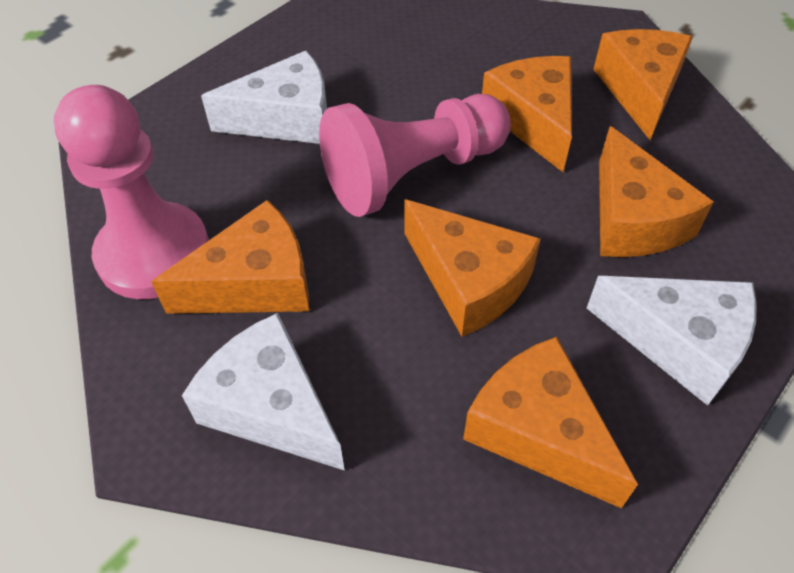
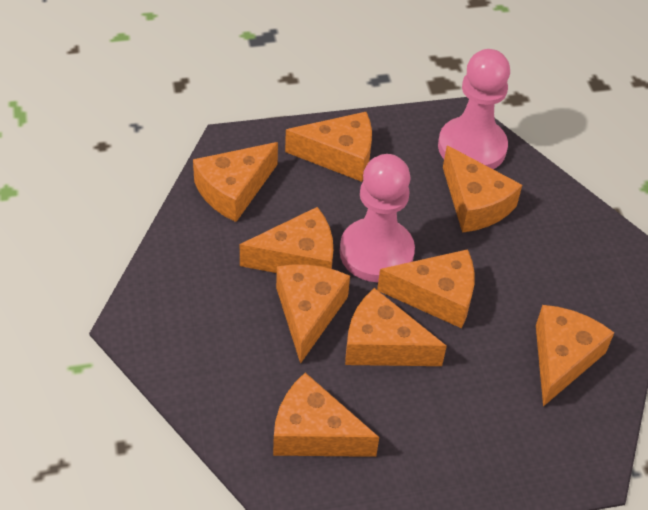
orange cheese: [151,200,309,314] [404,200,541,337] [463,337,638,508] [482,56,572,172] [593,29,693,140] [599,126,714,257] = 6 -> [193,142,278,222] [240,207,333,273] [273,373,379,457] [276,265,350,364] [285,112,372,182] [345,288,447,366] [377,249,475,328] [443,146,522,233] [536,305,614,407] = 9
white cheese: [182,313,345,471] [201,51,327,144] [587,276,757,406] = 3 -> none = 0

